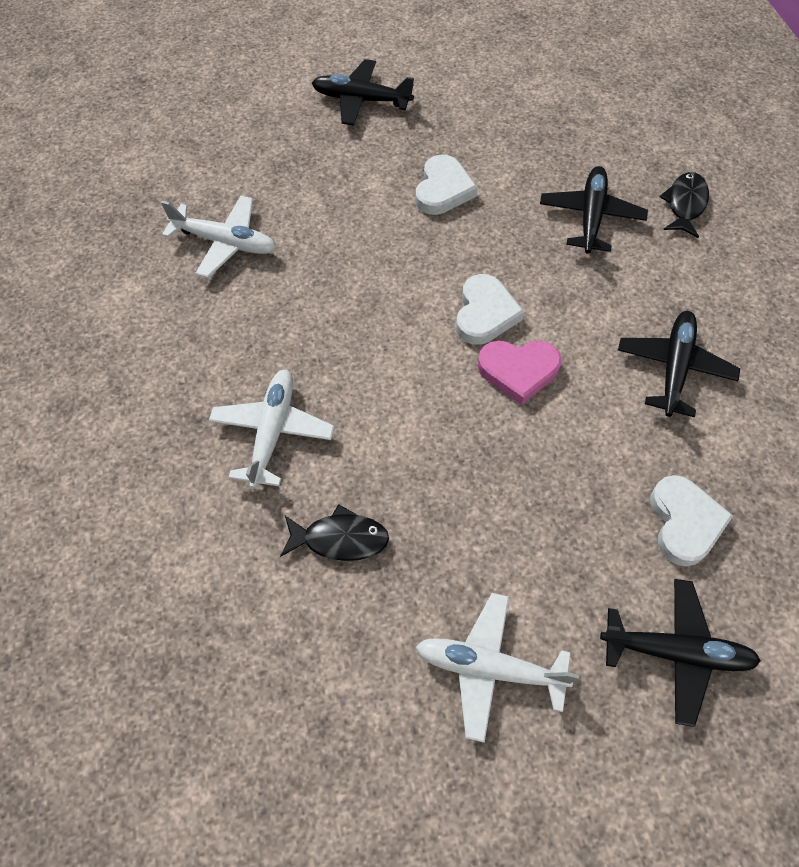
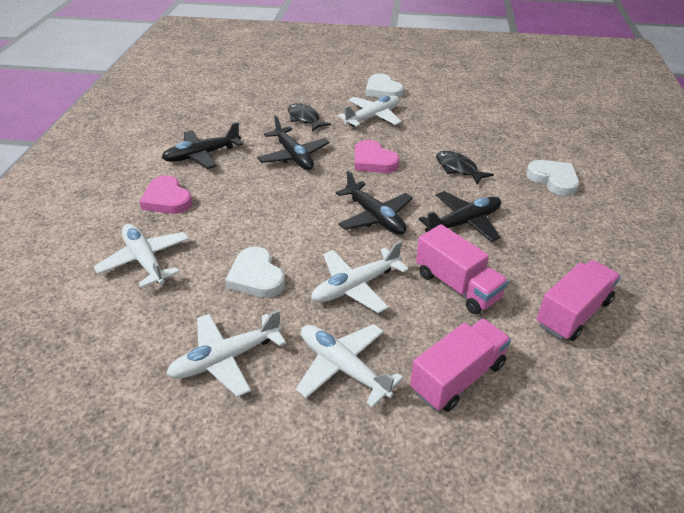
pink heart: [478,340,562,405] = 1 -> [140,175,193,214] [355,140,400,173] = 2
pink truck: none = 0 -> [410,319,511,412] [416,224,509,314] [537,260,621,341] = 3
white plane: [161,196,276,278] [209,369,334,489] [416,593,579,743] = 3 -> [93,224,189,288] [166,310,286,397] [296,324,403,408] [311,241,409,313] [338,95,402,127] = 5

